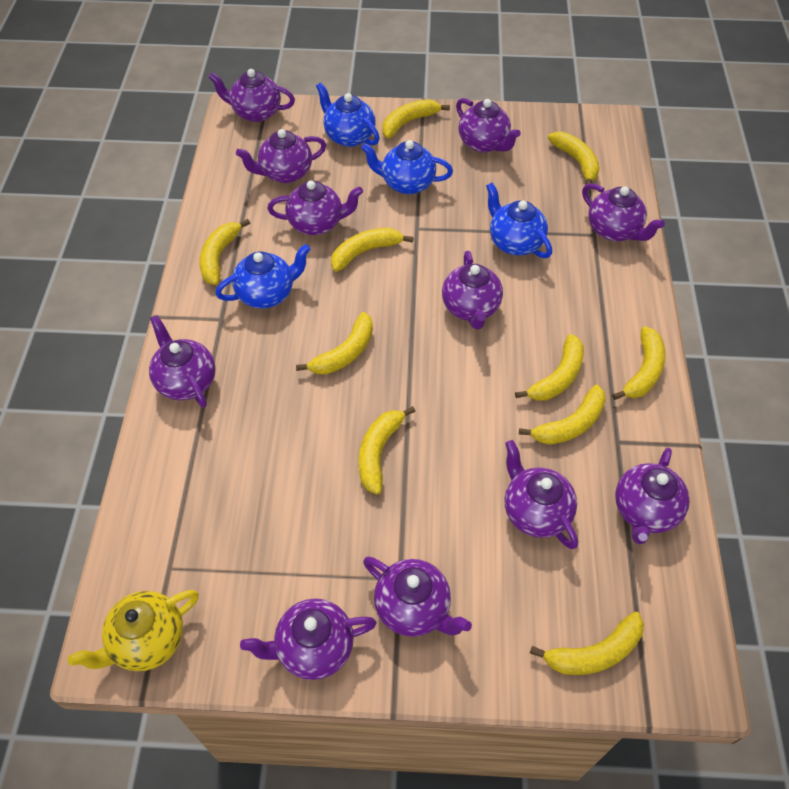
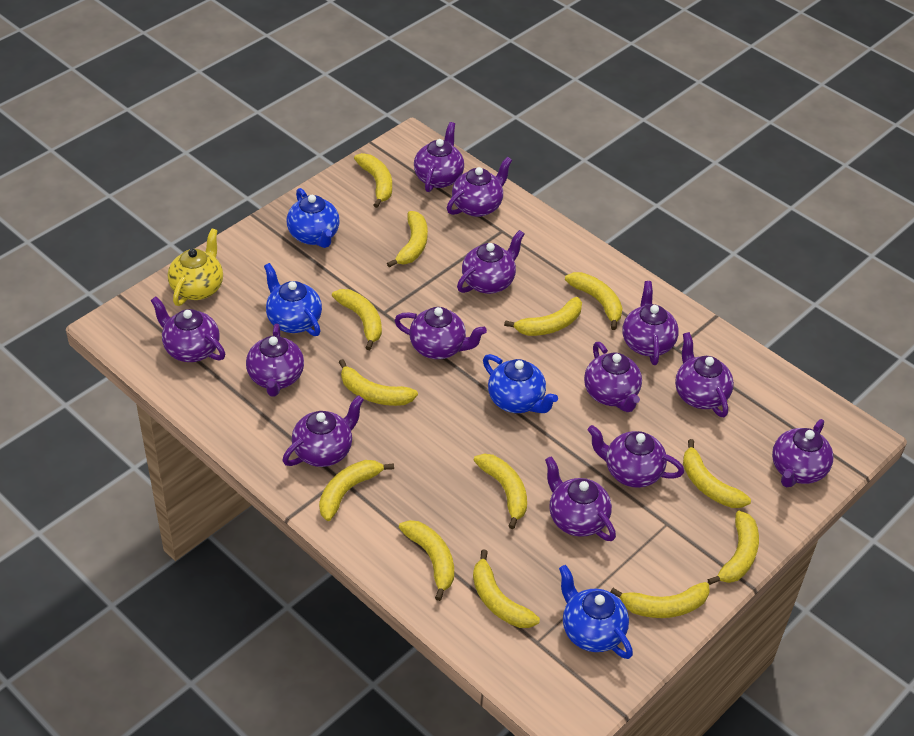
purple teapot: [149,315,216,408] [208,69,295,122] [236,129,326,183] [240,599,377,680] [267,181,363,235] [363,556,472,637] [442,251,503,329] [456,98,521,153] [505,440,578,549] [582,183,665,241] [615,448,690,544] = 11 -> [150,296,225,362] [246,324,304,396] [283,395,364,467] [394,307,487,359] [414,122,464,192] [447,157,512,217] [457,230,525,294] [545,456,616,541] [584,342,642,412] [588,425,684,488] [623,281,679,365] [675,332,734,417] [772,419,833,487] = 13
yellow banana: [199,219,250,285] [296,312,373,374] [331,228,414,272] [359,406,415,494] [382,99,450,138] [515,334,584,401] [519,385,606,444] [530,612,644,675] [548,132,600,185] [612,326,665,400] = 10 -> [319,460,394,521] [332,289,382,350] [339,359,418,406] [354,153,392,208] [387,211,428,267] [399,520,454,601] [473,550,540,628] [474,453,527,529] [504,297,582,336] [565,272,623,330] [611,582,710,618] [683,439,751,508] [707,511,759,585] = 13

